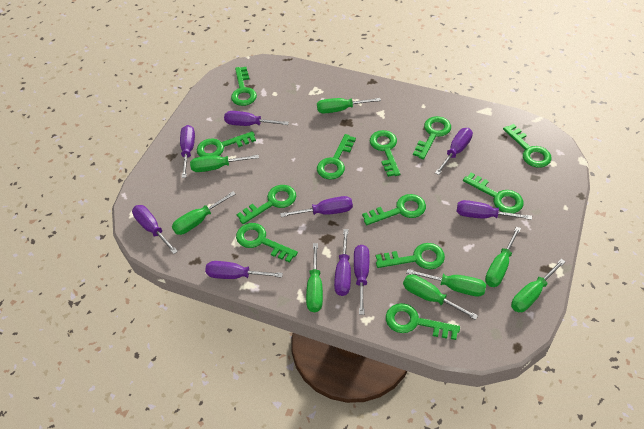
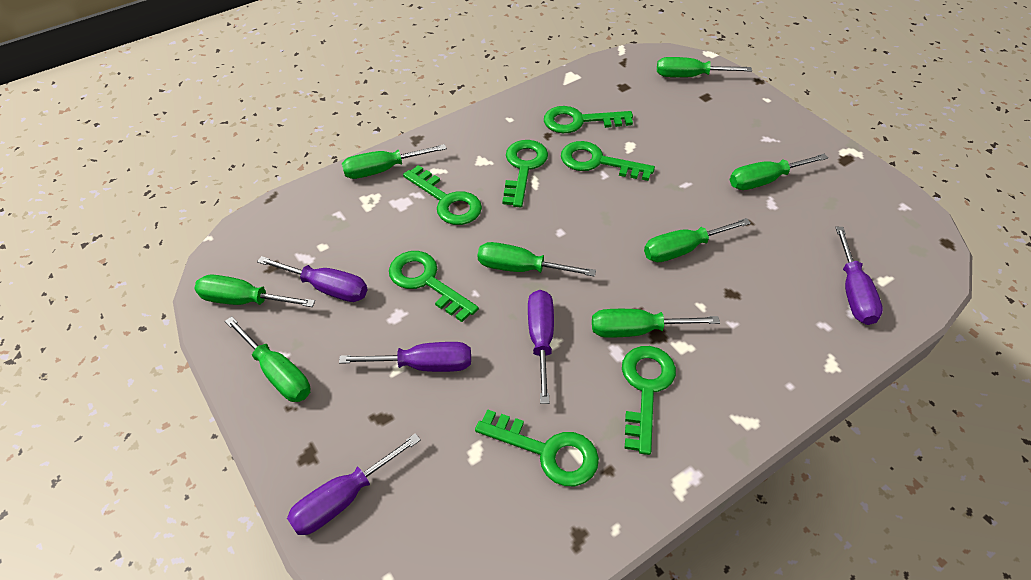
green key: [197,131,256,157] [231,67,257,106] [236,185,296,224] [236,223,298,263] [317,134,356,180] [362,194,426,225] [370,130,400,177] [376,243,445,269] [386,303,460,340] [413,116,451,159] [463,173,524,213] [503,124,552,168] = 12 -> [389,251,479,322] [403,165,482,225] [475,409,599,486] [502,140,548,207] [544,106,633,133] [561,141,655,181] [622,346,676,455] = 7
purple screwdriver: [132,205,178,254] [180,125,195,178] [205,261,283,279] [224,111,289,126] [280,196,353,217] [334,229,351,296] [354,245,370,315] [435,128,473,175] [457,200,532,220] = 9 -> [257,256,368,302] [287,433,421,535] [339,342,471,372] [528,290,554,404] [835,227,883,325] = 5

